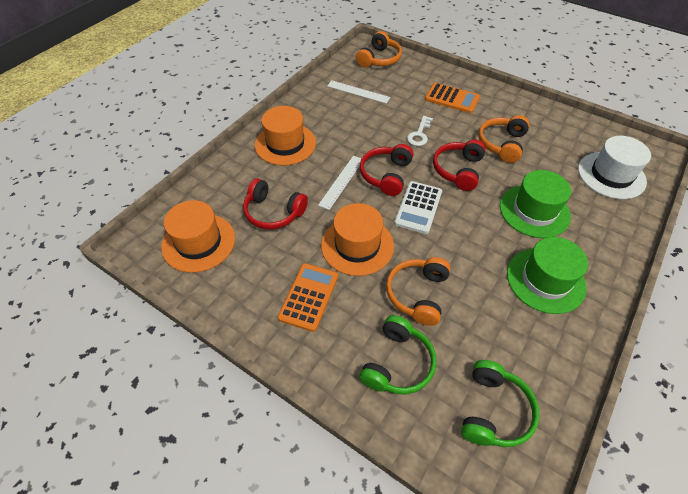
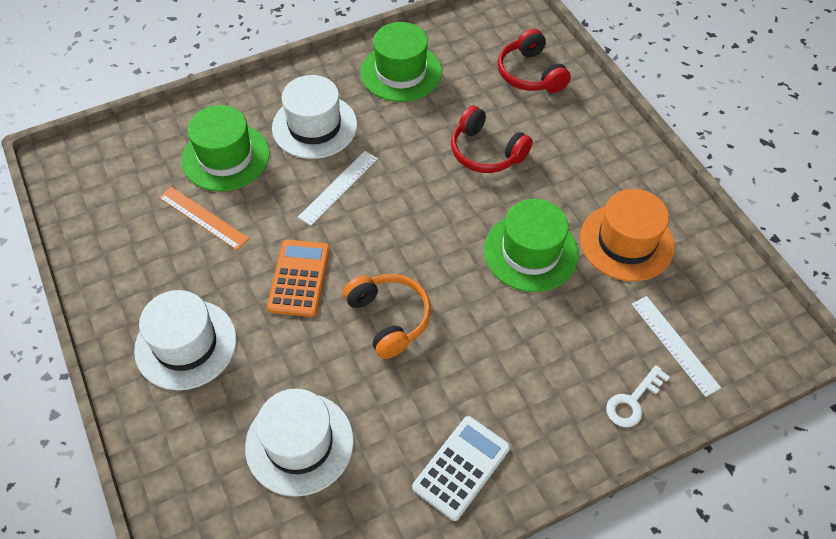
green hat: [500,170,571,238] [507,237,588,314] = 2 -> [181,105,270,191] [360,22,442,102] [484,199,579,292] = 3
green headphones: [359,315,437,394] [461,360,540,447] = 2 -> none = 0
orange calculator: [278,263,338,332] [425,83,480,113] = 2 -> [267,240,330,317] = 1
orange hat: [161,200,235,273] [255,106,316,166] [321,203,394,276] = 3 -> [580,189,674,281] = 1
orange headphones: [356,31,402,68] [386,257,451,326] [478,115,530,163] = 3 -> [343,274,431,359] = 1
orange ruler: none = 0 -> [159,187,249,250] = 1
red headphones: [243,178,308,229] [360,144,413,196] [433,139,486,191] = 3 -> [451,106,533,173] [498,29,571,93] = 2
white hat: [578,136,651,199] = 1 -> [134,290,237,390] [245,389,354,497] [272,75,357,159] = 3

